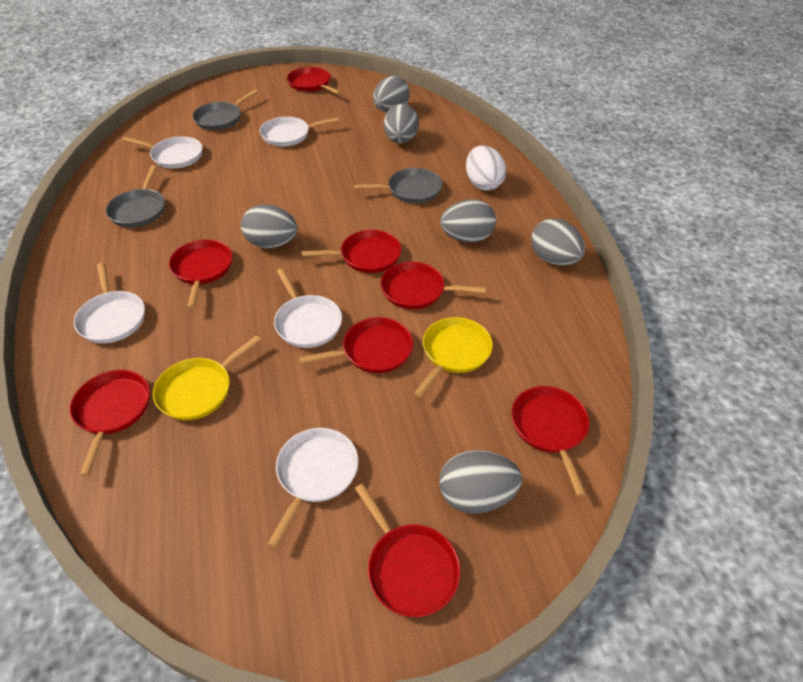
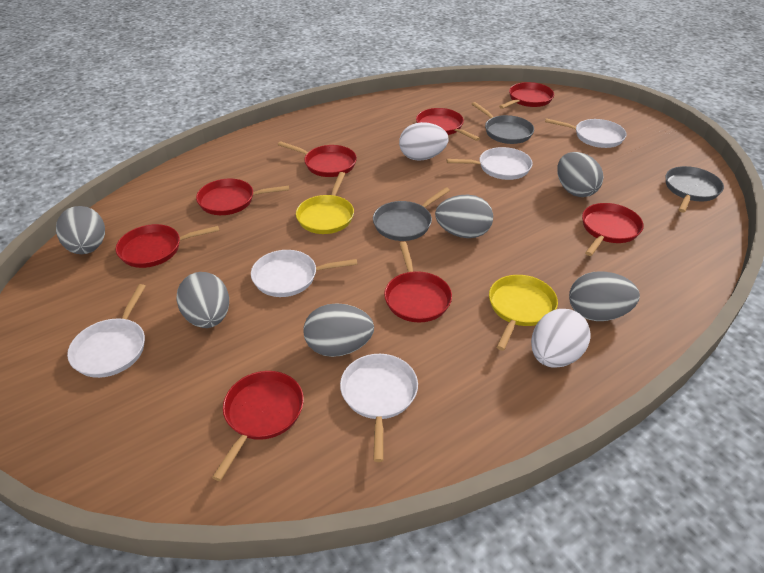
white egg: [466,145,506,191] = 1 -> [399,122,449,161] [531,309,590,368] = 2

